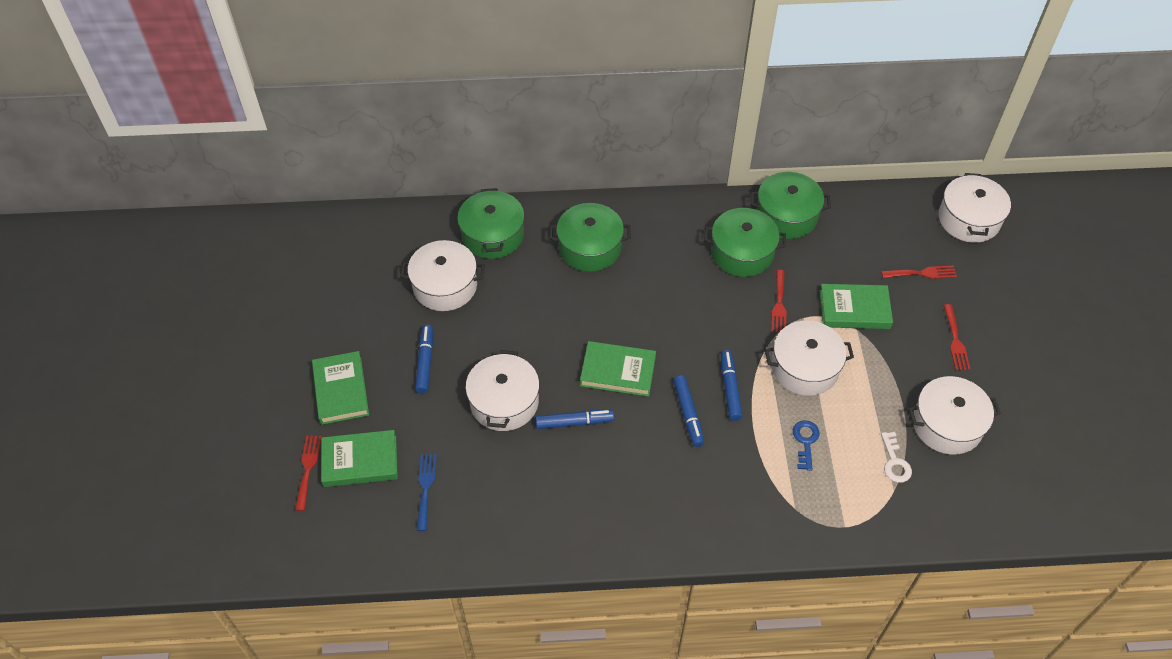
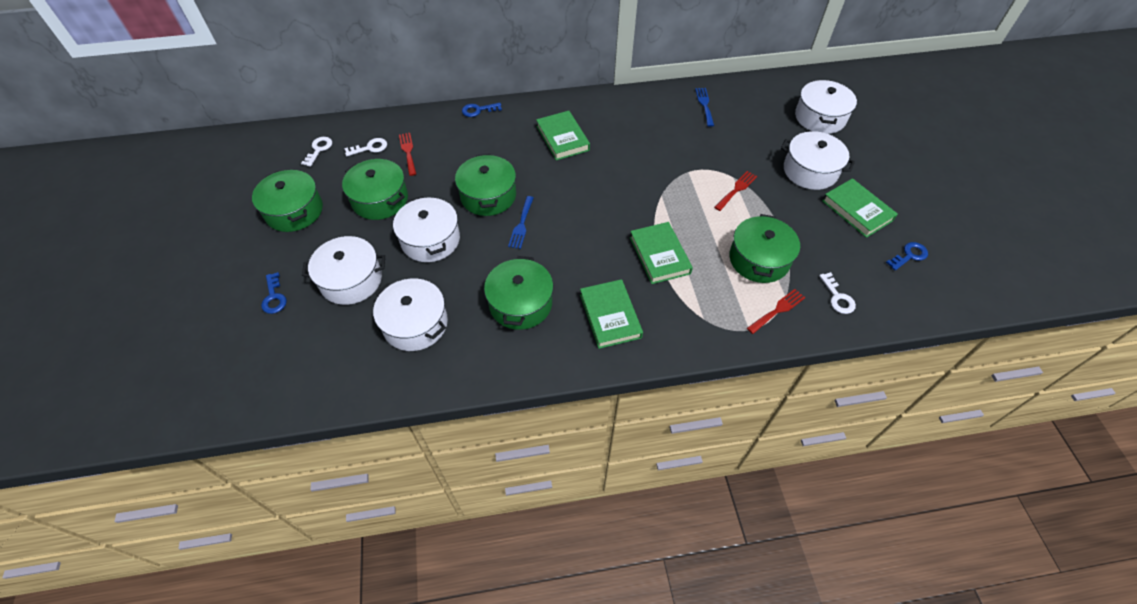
blue fork: [417,454,437,531] = 1 -> [508,196,534,249] [695,88,714,127] = 2
blue key: [793,420,820,471] = 1 -> [261,272,287,314] [462,103,502,117] [886,242,928,271] = 3
blue marker: [415,325,433,394] [535,410,614,429] [673,375,704,447] [721,350,743,421] = 4 -> none = 0
green pot: [457,188,525,259] [550,203,631,272] [704,208,786,277] [750,172,831,239] = 4 -> [252,170,323,232] [342,159,408,220] [455,154,516,216] [484,256,553,330] [729,214,800,283] = 5
red fork: [295,436,322,511] [771,270,787,333] [881,266,957,279] [943,304,970,370] = 4 -> [399,133,416,176] [714,171,757,211] [747,289,805,334] = 3
white key: [881,432,912,483] = 1 -> [301,137,332,167] [344,138,387,156] [819,272,856,314] = 3

